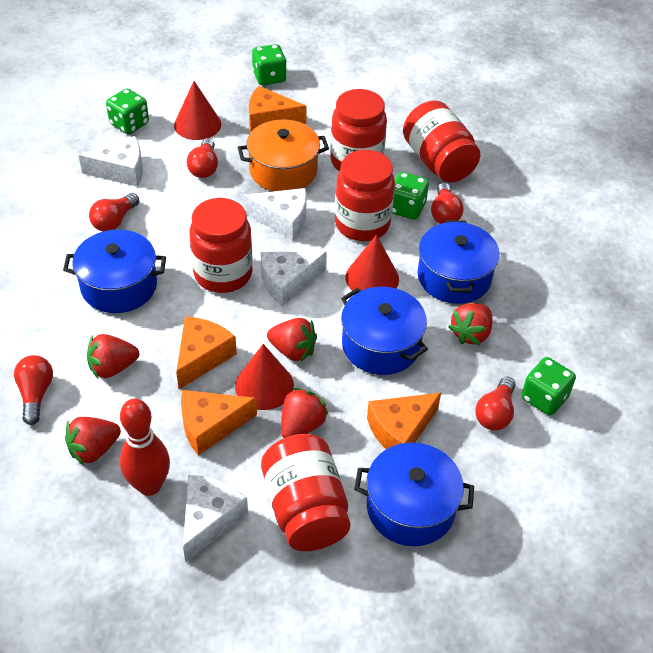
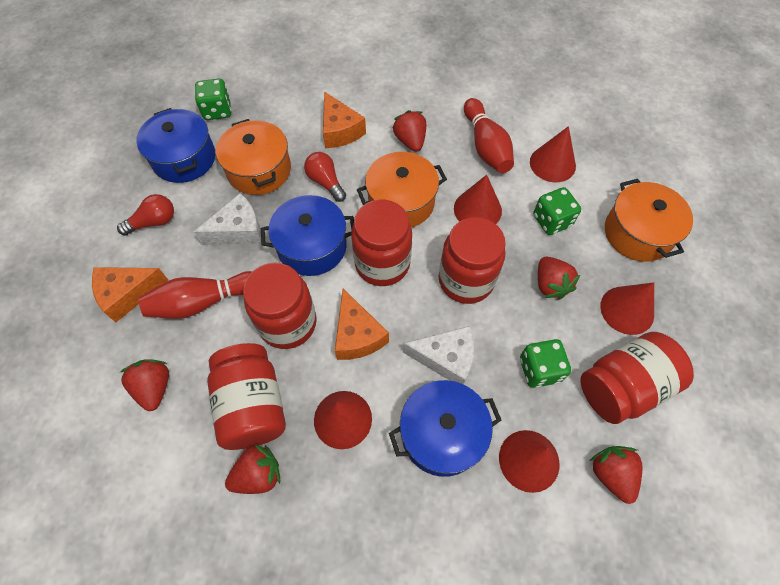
blue pot: [63,229,166,313] [341,287,428,375] [354,443,474,546] [418,220,500,304] = 4 -> [136,108,215,183] [261,195,354,276] [389,380,501,477] = 3
green dice: [106,88,149,134] [252,44,287,85] [392,172,429,220] [521,357,576,416] = 4 -> [195,79,231,120] [520,339,571,388] [533,187,581,235] = 3
orange cheese: [176,316,237,389] [181,390,257,456] [249,86,307,132] [367,393,441,449] = 4 -> [92,267,168,322] [323,91,366,148] [335,289,389,360] = 3
orange pot: [238,119,329,191] = 1 -> [216,119,291,195] [357,152,447,228] [605,179,693,262] = 3
red bowling pin: [120,399,170,496] = 1 -> [139,271,252,319] [464,98,514,173] = 2
red cone: [174,81,221,140] [235,344,294,410] [346,235,399,291] = 3 -> [314,391,372,449] [454,175,502,224] [499,430,559,493] [530,126,576,182] [600,282,654,335] = 5
red light bulb: [14,355,53,425] [89,193,139,232] [186,138,218,178] [431,183,463,224] [475,377,516,430] = 5 -> [117,194,174,236] [304,152,346,202] = 2
white cheese: [78,136,143,187] [183,475,248,562] [243,188,307,241] [260,252,327,306] = 4 -> [194,193,261,245] [403,326,474,384] = 2

